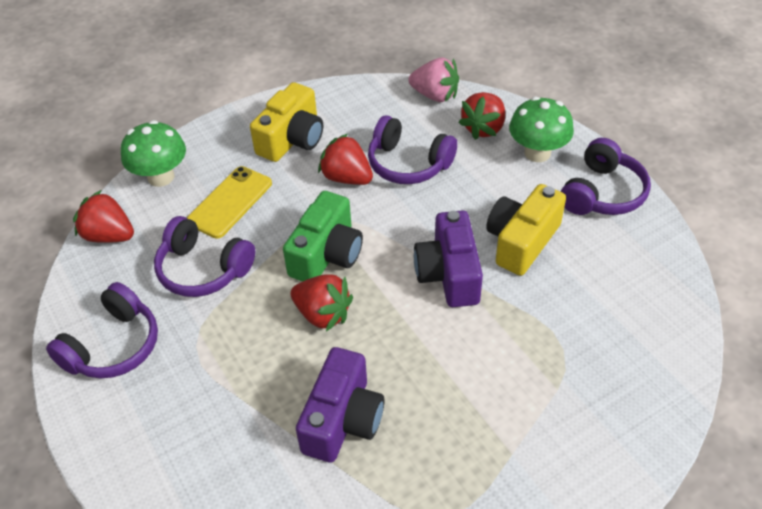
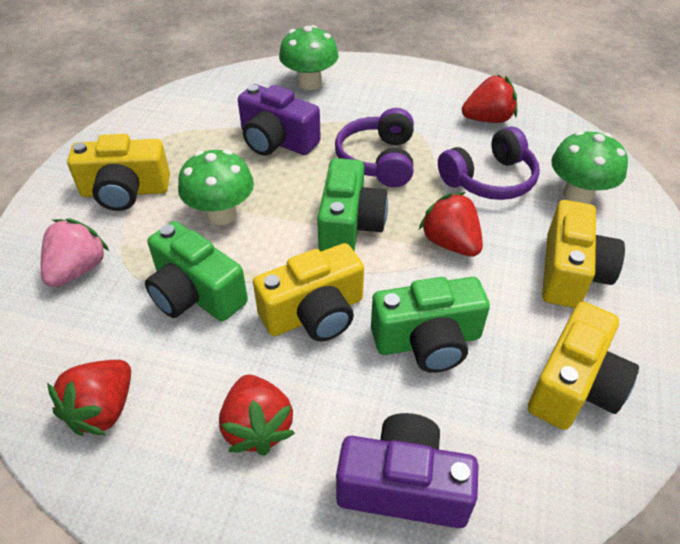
green camera: [283,191,363,282] = 1 -> [145,221,248,321] [317,158,388,252] [371,277,490,373] = 3
green mushroom: [121,120,186,187] [509,97,574,162] = 2 -> [178,149,254,225] [279,25,338,90] [551,131,628,204] = 3
purple headphones: [46,282,158,378] [154,216,255,297] [368,115,457,184] [561,138,651,215] = 4 -> [335,108,414,187] [438,126,540,200] = 2
yellow camera: [250,82,323,162] [486,184,566,276] = 2 -> [67,134,170,211] [253,243,364,342] [528,302,639,430] [542,200,625,308] = 4
yellow phone: [187,166,272,239] = 1 -> none = 0

